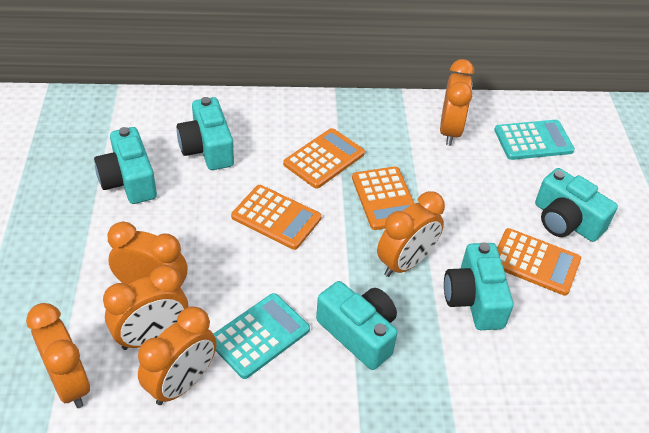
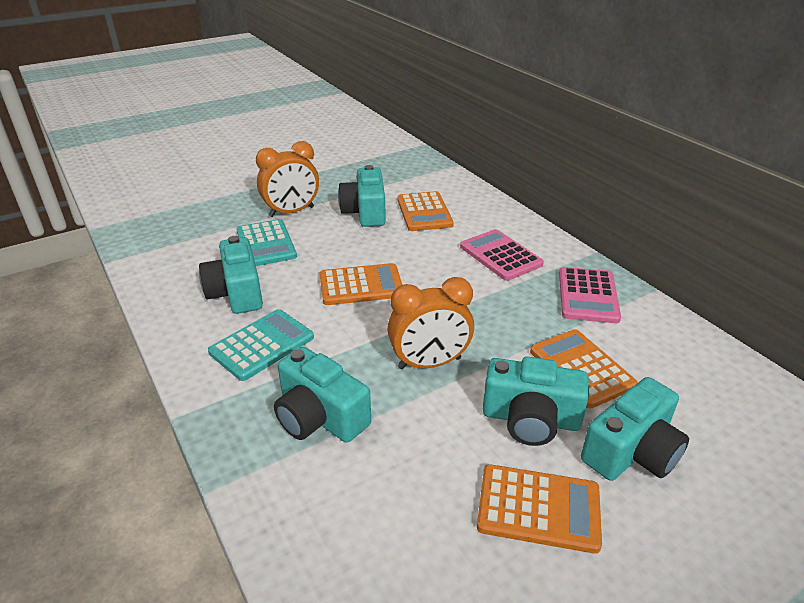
orange clock: [26,303,90,408] [103,265,188,350] [108,222,187,287] [138,306,217,405] [377,191,445,277] [440,59,474,146] = 6 -> [256,141,319,217] [387,277,474,370] = 2
pink calculator: none = 0 -> [460,229,544,281] [559,267,621,323] = 2

